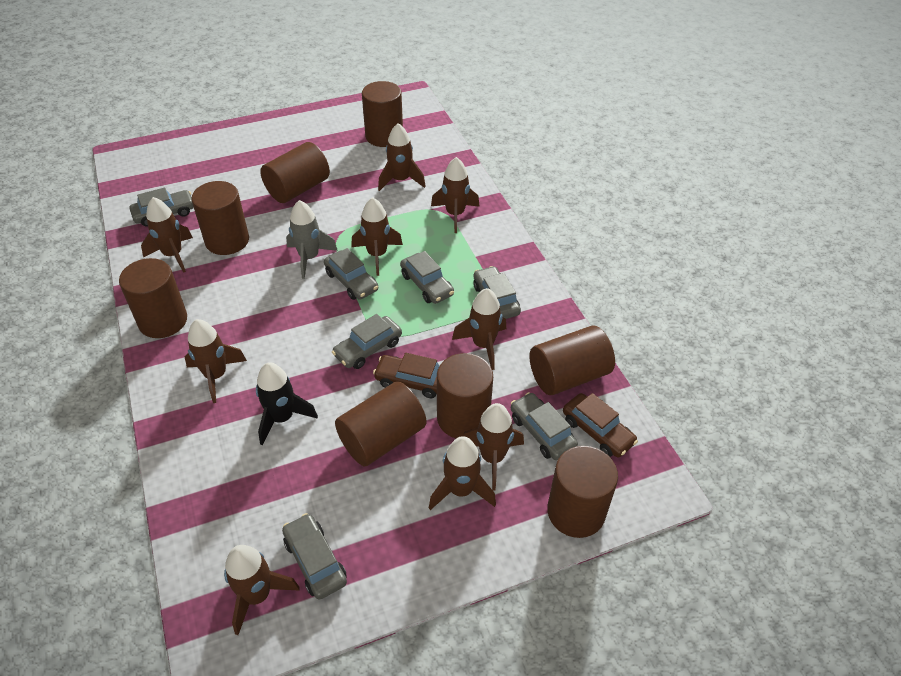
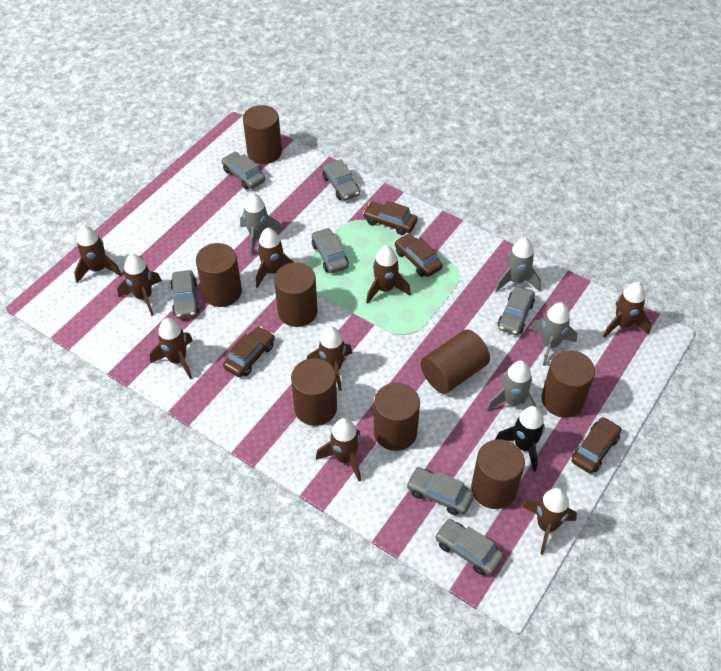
brown car: [373,353,439,398] [563,393,638,458] = 2 -> [223,326,275,377] [363,201,418,235] [395,233,443,277] [572,417,621,473] = 4
grey rocket: [286,200,338,279] = 1 -> [240,193,282,255] [486,361,537,411] [495,238,541,292] [530,302,577,366] = 4

